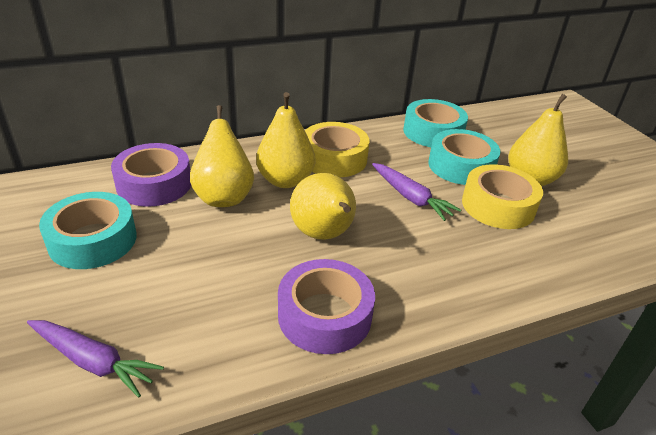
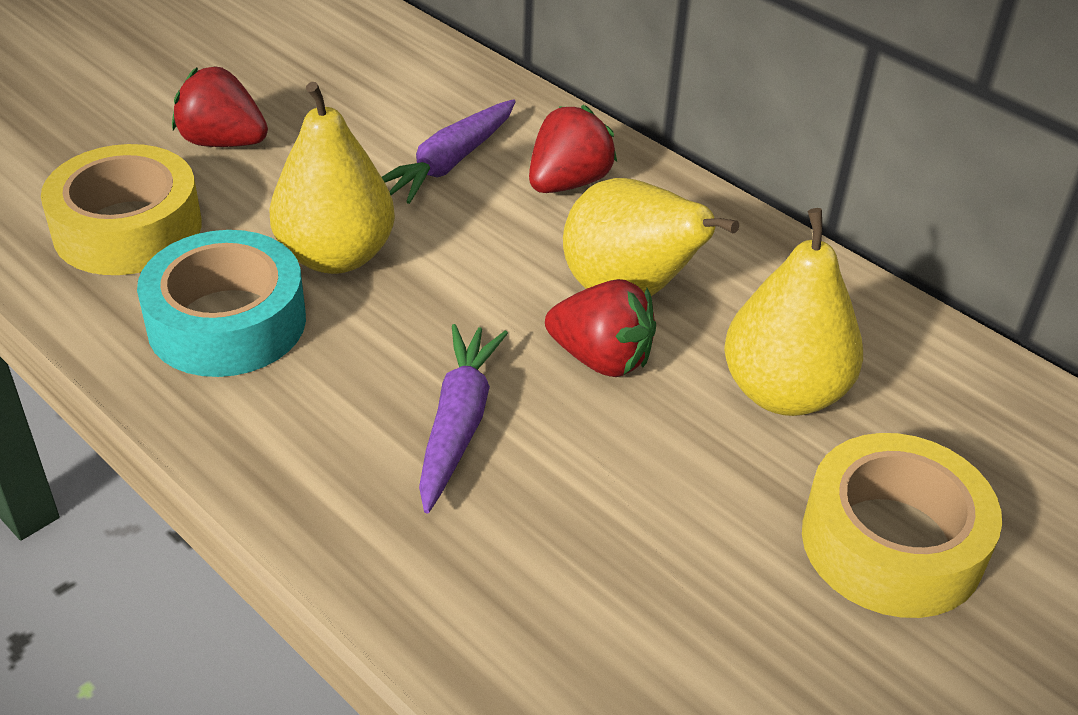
purple tape: [111,143,191,207] [278,259,375,354] = 2 -> none = 0
red strawberry: none = 0 -> [172,67,268,147] [529,105,617,193] [545,279,656,377] = 3
turquoise tape: [39,192,137,269] [403,99,468,147] [428,129,501,185] = 3 -> [137,230,306,377] = 1
yellow pear: [190,105,254,207] [256,92,315,188] [290,173,356,240] [508,94,568,186] = 4 -> [270,82,395,274] [563,178,739,296] [724,208,863,416] = 3

